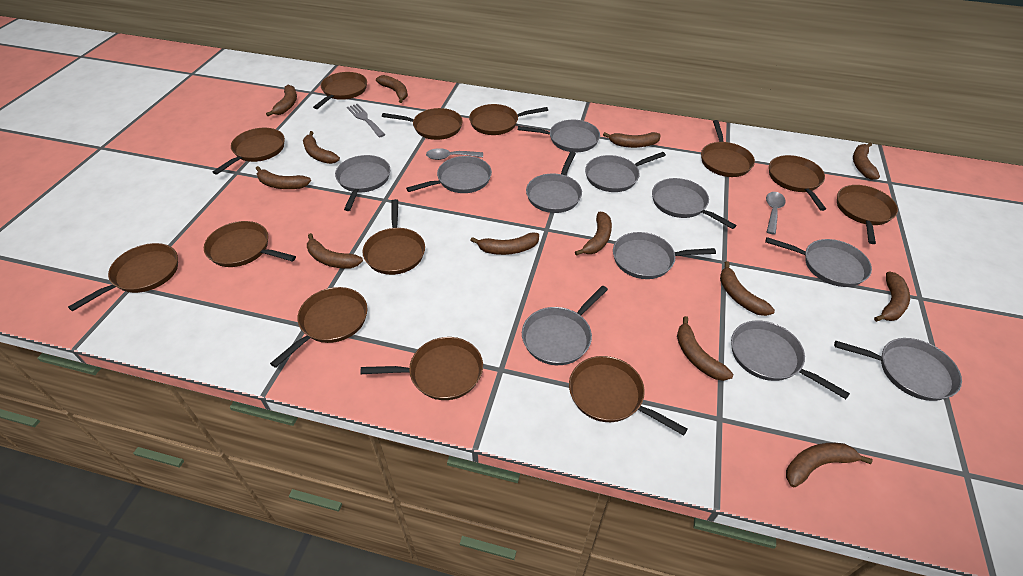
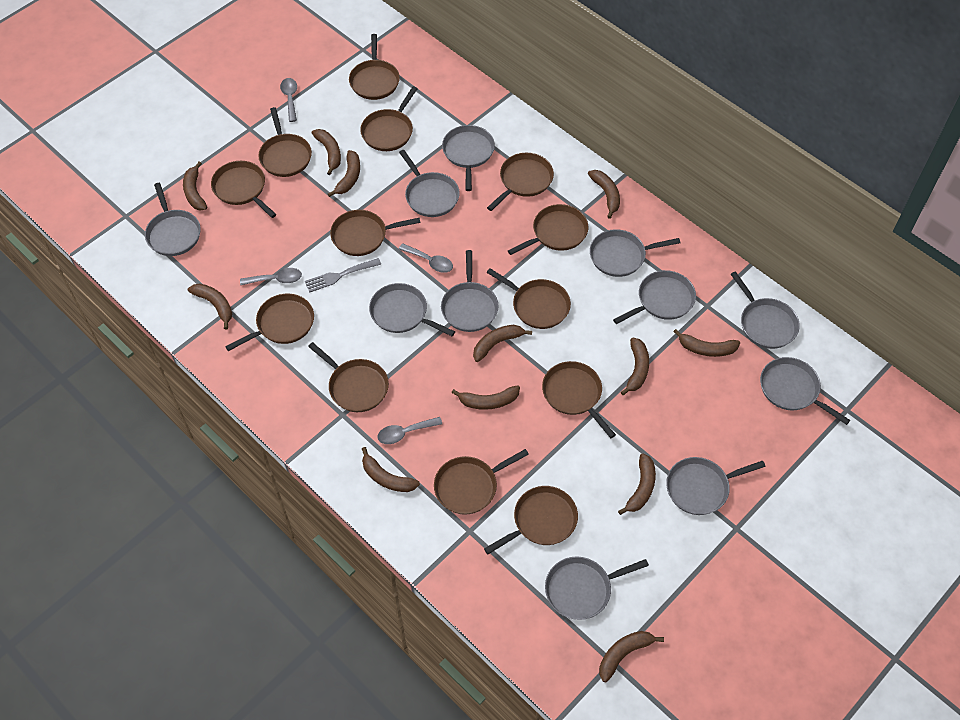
brown banana: [256,166,311,189] [266,85,297,116] [303,131,340,164] [307,233,363,269] [376,75,408,103] [470,233,539,255] [575,211,612,256] [603,132,661,148] [677,316,733,381] [720,261,775,316] [786,443,872,487] [853,143,880,180] [874,271,910,322] = 13 -> [183,162,207,211] [188,284,232,330] [312,129,341,175] [328,150,360,197] [362,447,420,492] [451,385,520,410] [473,325,532,362] [588,170,620,219] [599,631,664,682] [618,454,656,515] [621,338,649,395] [673,329,740,357] = 12
grey spoon: [426,148,483,160] [766,192,786,235] = 2 -> [240,268,302,285] [280,78,297,122] [377,417,442,444] [399,243,453,273] = 4

